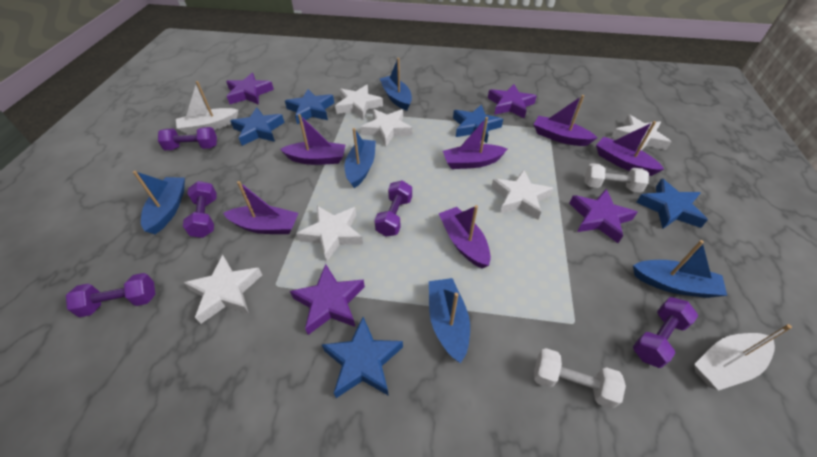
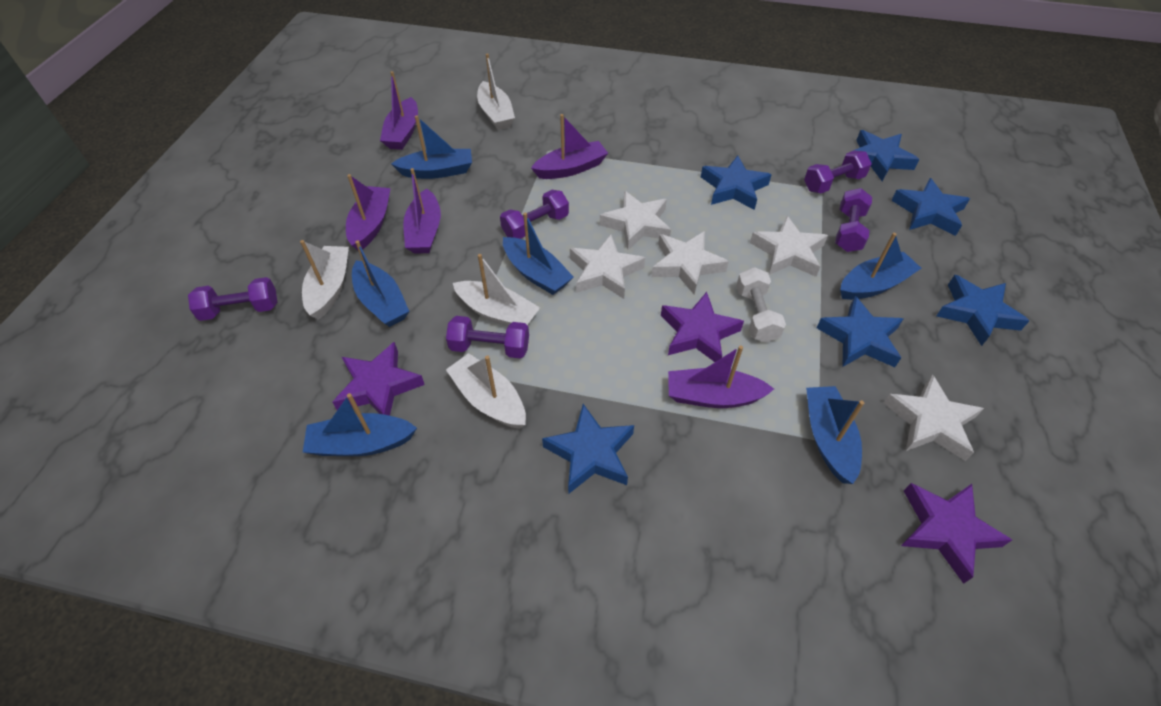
blue boat: [133,171,185,234] [345,128,376,188] [379,58,412,111] [429,278,470,363] [633,240,727,298] = 5 -> [303,393,417,456] [352,240,409,327] [391,115,472,179] [503,213,574,295] [806,386,864,484] [840,233,921,300] = 6
blue star: [231,107,284,146] [285,89,334,124] [322,317,403,398] [453,105,503,143] [636,178,708,229] = 5 -> [542,404,634,494] [701,155,772,210] [817,296,903,367] [853,130,919,181] [891,178,970,236] [936,275,1029,346] = 6
purple boat: [223,181,298,234] [280,114,345,165] [439,205,491,268] [443,117,507,169] [534,95,597,146] [596,121,664,176] = 6 -> [346,174,391,250] [380,71,418,150] [403,168,441,254] [531,114,608,179] [668,345,774,408] = 5
purple star: [226,73,274,105] [290,264,365,335] [488,84,537,119] [569,189,637,243] = 4 -> [333,342,425,416] [661,292,744,362] [901,483,1012,584] = 3
white boat: [176,81,238,135] [694,324,792,390] = 2 -> [300,240,349,320] [446,353,526,429] [453,254,540,326] [477,53,515,130] = 4
white dumbbell: [534,348,626,409] [584,163,649,193] = 2 -> [736,267,786,343] = 1
white star: [184,255,262,324] [296,206,363,262] [335,85,383,120] [361,109,412,147] [491,170,553,220] [611,115,671,150] = 6 -> [570,234,645,299] [600,191,671,250] [651,231,729,294] [750,216,828,277] [884,374,984,461] = 5

